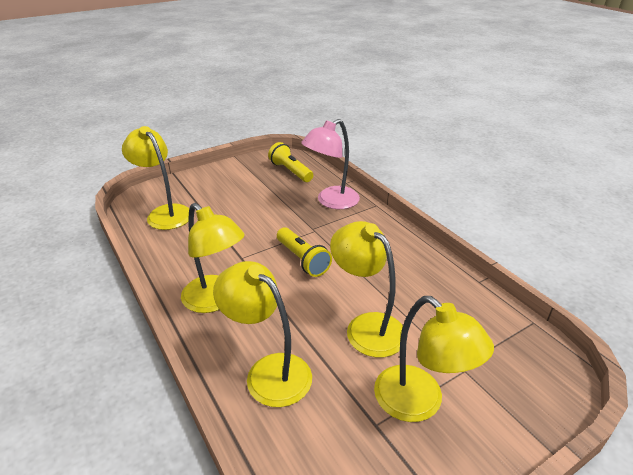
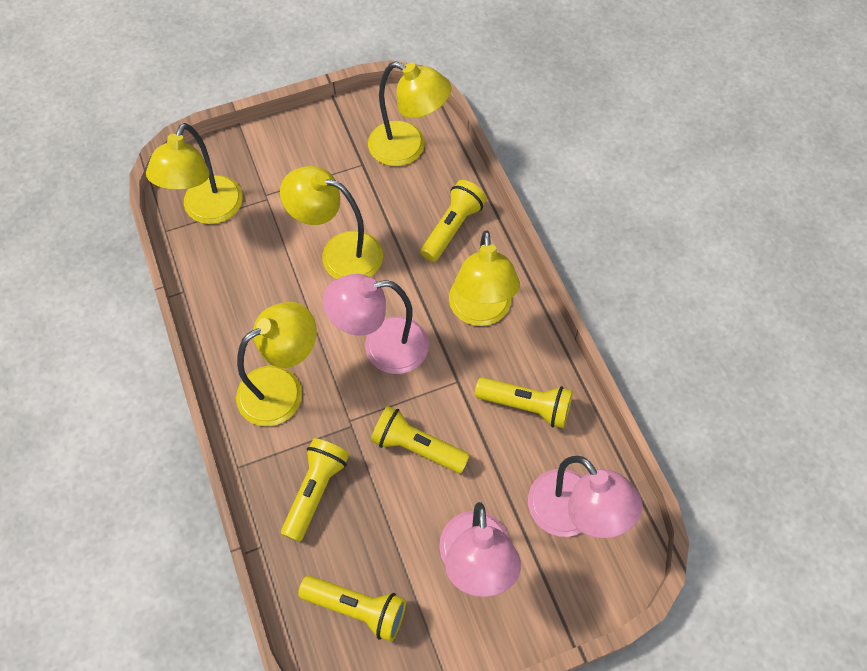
pink lamp: [301,119,360,209] = 1 -> [323,274,429,374] [439,502,521,597] [528,456,643,538] = 3
yellow flashlight: [268,142,313,182] [277,227,332,277] = 2 -> [281,438,349,542] [298,576,406,642] [371,406,470,473] [420,180,487,262] [475,377,573,428] = 5

